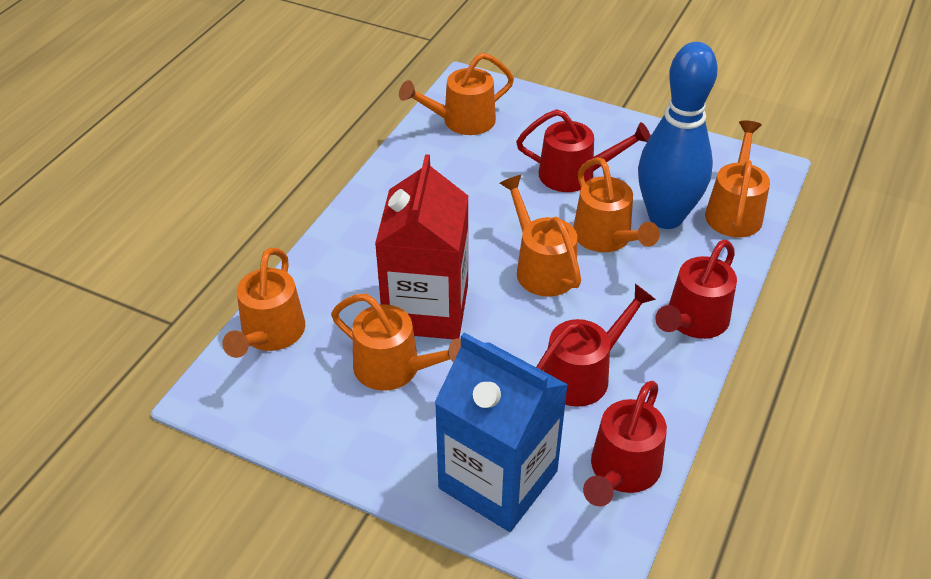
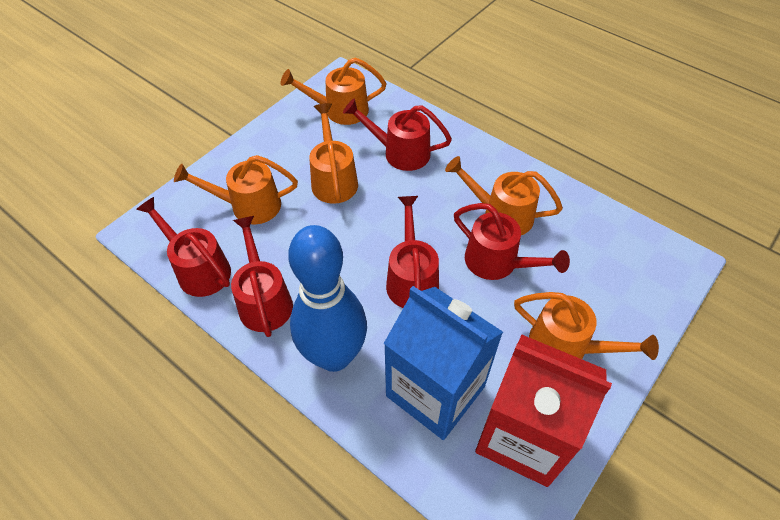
orange watering can: [222,248,305,358] [331,294,461,391] [399,53,514,135] [500,175,581,297] [573,157,660,252] [705,121,770,238] = 6 -> [174,155,298,224] [280,58,386,125] [309,103,358,204] [445,156,563,235] [514,292,659,360] = 5
red watering can: [516,109,651,192] [536,284,656,407] [583,381,667,506] [655,240,737,339] = 4 -> [136,197,231,297] [231,216,293,337] [343,98,452,171] [386,196,439,308] [454,203,570,280] = 5

